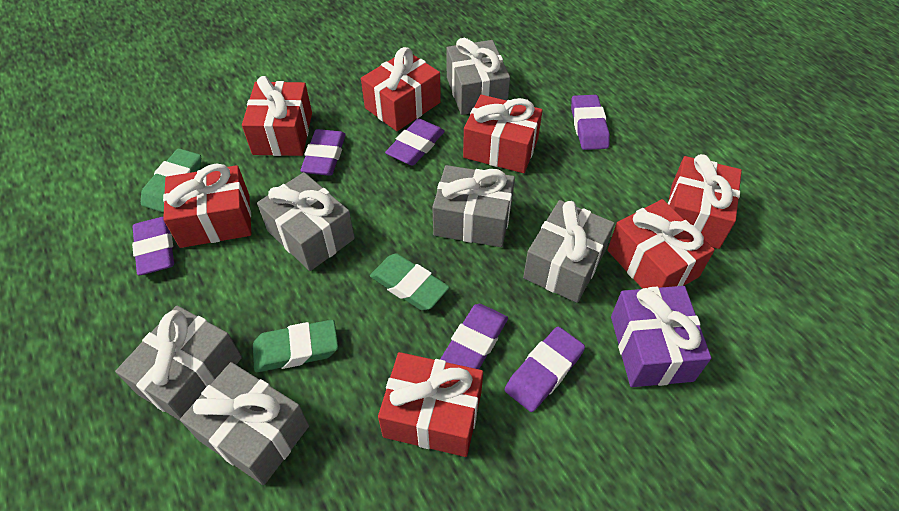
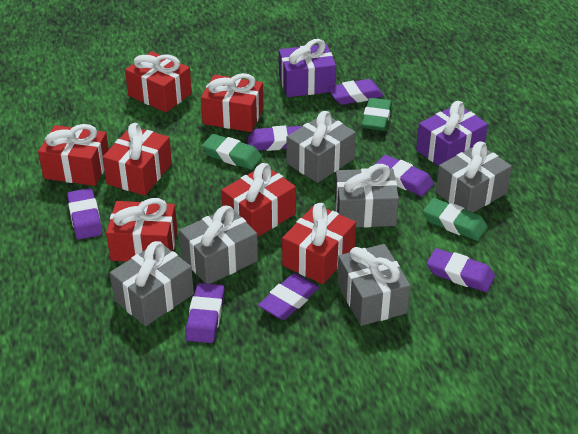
purple eraser: [132,217,174,275] [300,129,346,176] [385,118,445,166] [440,304,508,369] [505,327,585,412] [571,95,610,150] = 6 -> [67,188,102,239] [185,283,225,343] [247,126,303,151] [258,273,319,320] [327,79,384,105] [374,155,434,196] [427,248,495,292] = 7
purple gift: [611,286,711,387] = 1 -> [279,39,336,97] [416,101,488,166] = 2

